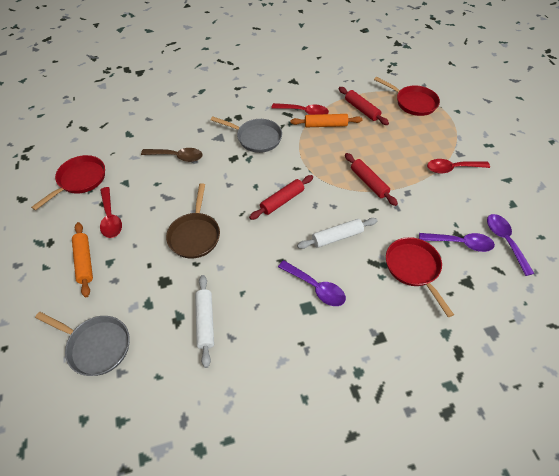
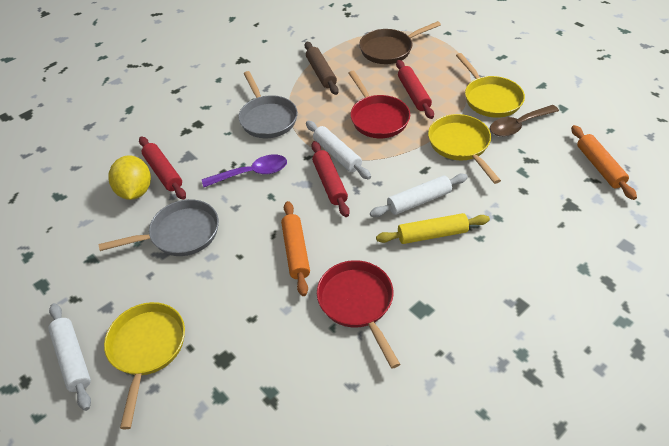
brown rolling pin: none = 0 -> [305,42,339,95] = 1
purple spoon: [278,260,346,306] [419,233,495,252] [487,214,535,276] = 3 -> [202,154,287,187] = 1
red pan: [31,155,105,211] [374,77,440,116] [386,237,454,317] = 3 -> [317,260,400,369] [349,71,410,138] = 2
red spoon: [100,187,122,238] [271,103,329,115] [427,159,490,174] = 3 -> none = 0
white rolling pin: [195,275,214,368] [297,218,377,249] = 2 -> [48,303,91,411] [306,121,371,180] [370,174,468,217] = 3
yellow lemon: none = 0 -> [108,155,151,200] = 1
yellow pan: none = 0 -> [104,302,185,429] [428,114,501,184] [456,53,525,118] = 3
yellow rolling pin: none = 0 -> [376,213,490,244] = 1

